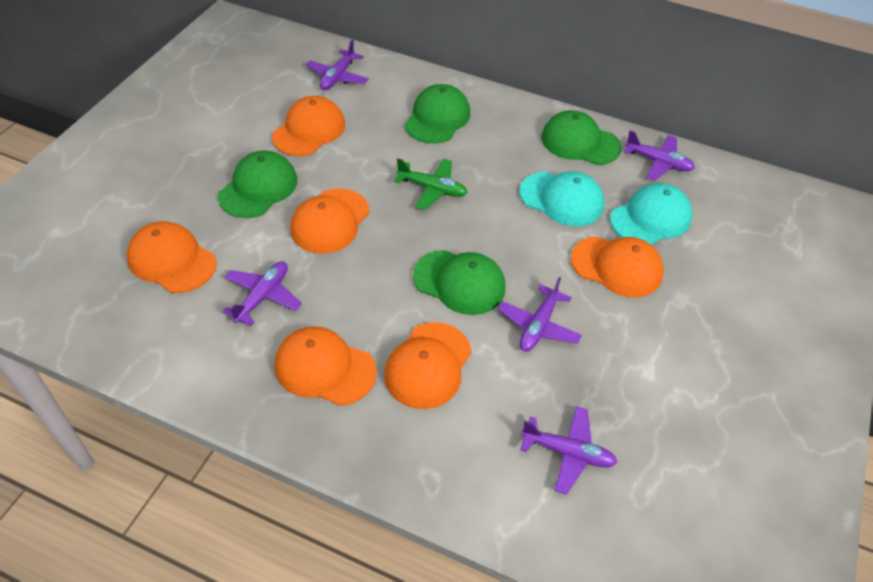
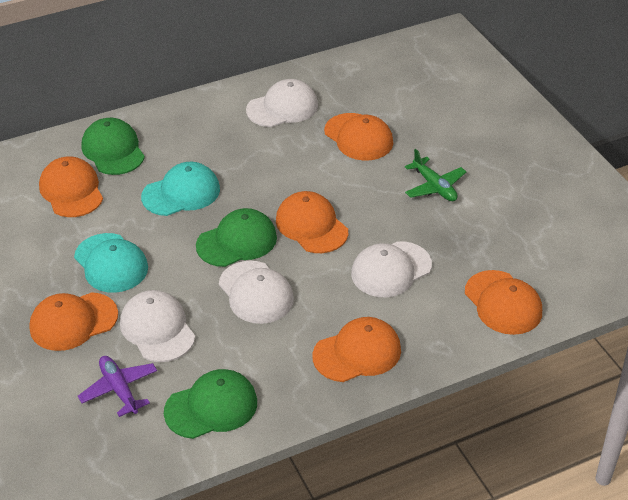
green cap: [218,151,297,218] [405,84,470,143] [413,250,505,315] [541,110,621,165] = 4 -> [81,118,145,175] [164,369,257,439] [196,208,277,267] = 3
purple plane: [222,261,302,326] [306,39,369,90] [498,277,582,352] [520,406,618,495] [624,131,695,181] = 5 -> [78,356,157,417] = 1
white cap: none = 0 -> [120,290,195,362] [219,261,294,324] [246,79,318,127] [351,241,432,297] = 4

